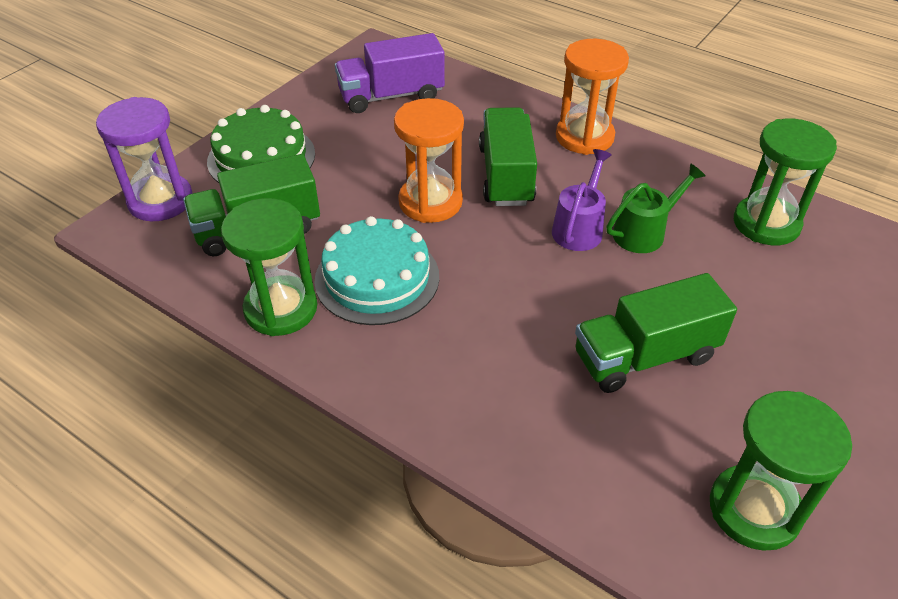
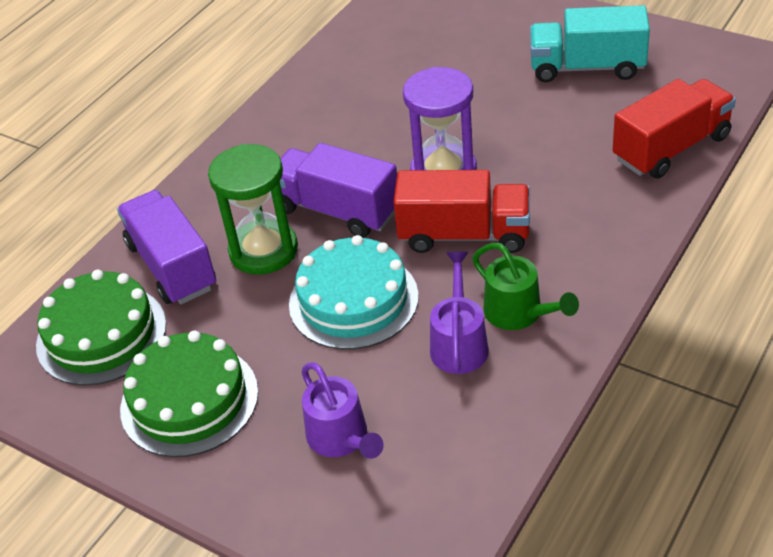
green cake: [207,105,315,183] = 1 -> [36,270,166,386] [120,331,258,457] = 2
green hourglass: [221,198,317,336] [710,391,852,551] [734,119,837,245] = 3 -> [208,144,298,275] = 1
green truck: [183,154,320,256] [479,107,537,206] [575,273,737,393] = 3 -> none = 0
orange hourglass: [394,98,464,223] [556,39,629,155] = 2 -> none = 0
purple truck: [335,33,445,113] = 1 -> [117,190,216,304] [280,143,397,238] = 2
purple watering can: [552,149,612,251] = 1 -> [302,362,384,459] [430,252,489,374] = 2
red truck: none = 0 -> [393,170,530,253] [613,79,736,179] = 2
turquoise truck: none = 0 -> [530,5,650,82] = 1

